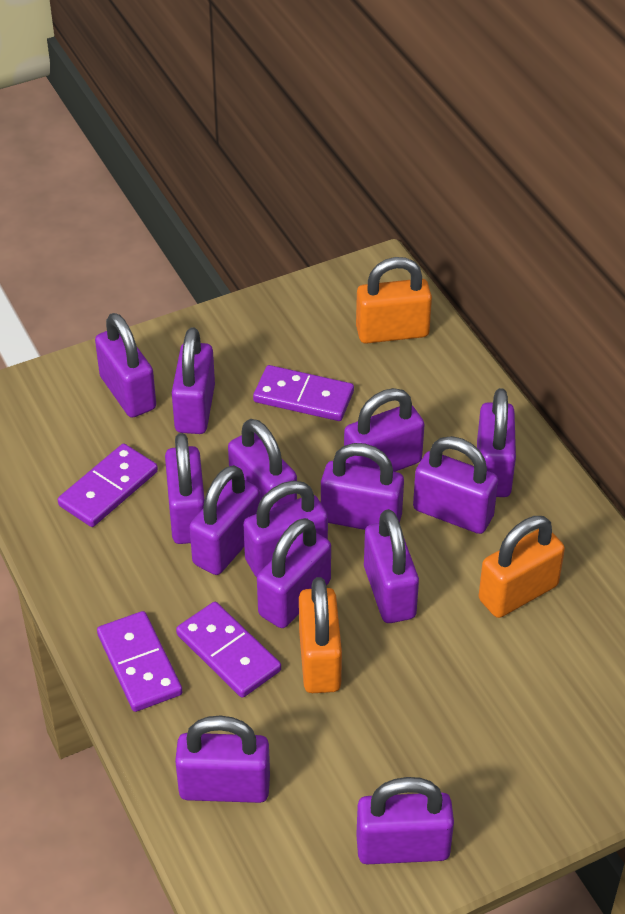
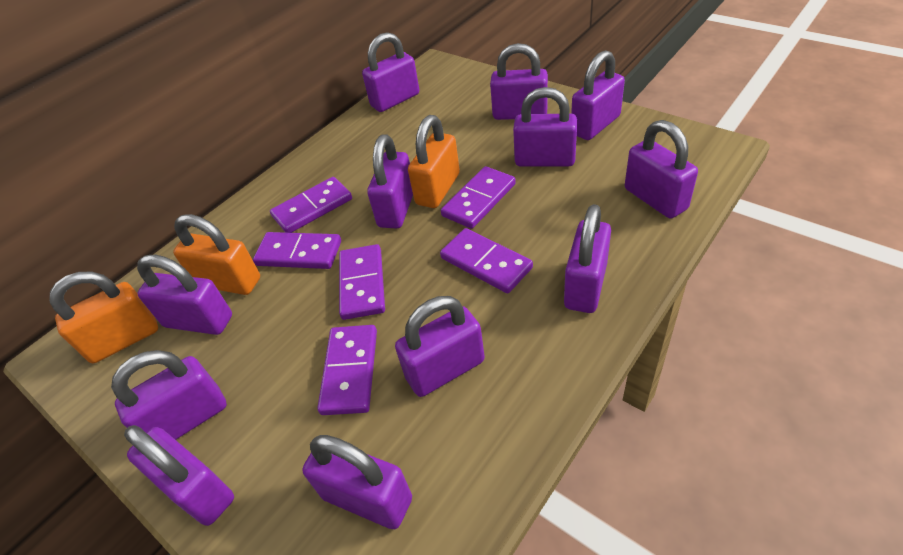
purple domino: [58,444,158,527] [97,611,182,712] [176,602,281,698] [253,365,354,421] = 4 -> [253,232,341,269] [270,177,352,233] [317,325,377,415] [339,244,385,320] [440,228,533,293] [441,166,516,229] = 6
purple padlock: [95,313,156,418] [165,433,205,544] [172,327,215,434] [175,716,270,803] [189,465,260,575] [228,419,297,509] [243,481,328,577] [257,518,331,628] [321,443,404,530] [344,388,425,472] [356,777,454,864] [364,509,419,623] [413,436,498,534] [477,388,516,497] = 14 -> [111,350,227,440] [124,425,234,526] [137,254,232,335] [302,435,412,529] [362,32,419,112] [367,134,413,229] [395,296,485,397] [490,43,548,120] [513,87,577,166] [564,204,611,313] [571,50,625,140] [625,120,698,218] = 12

